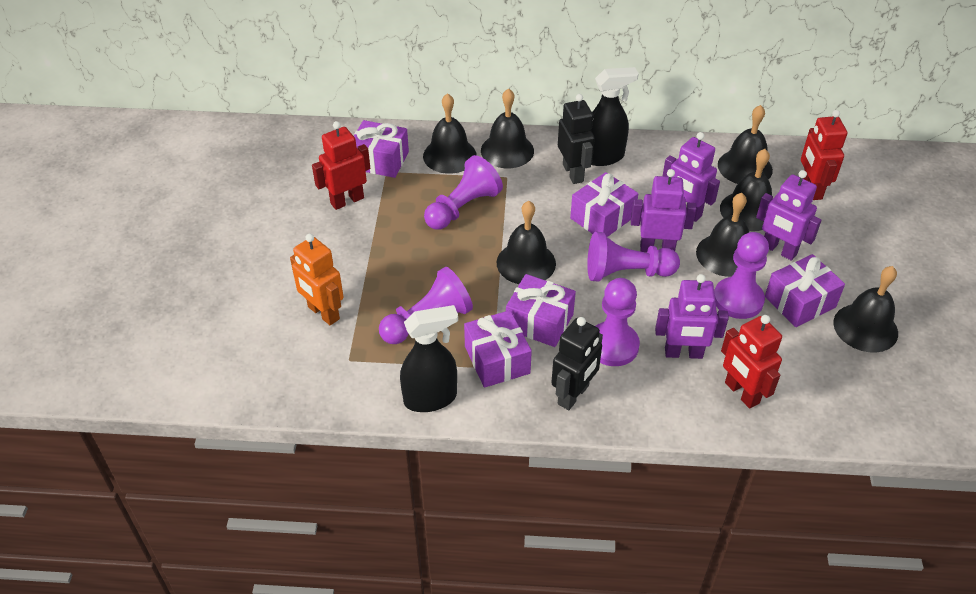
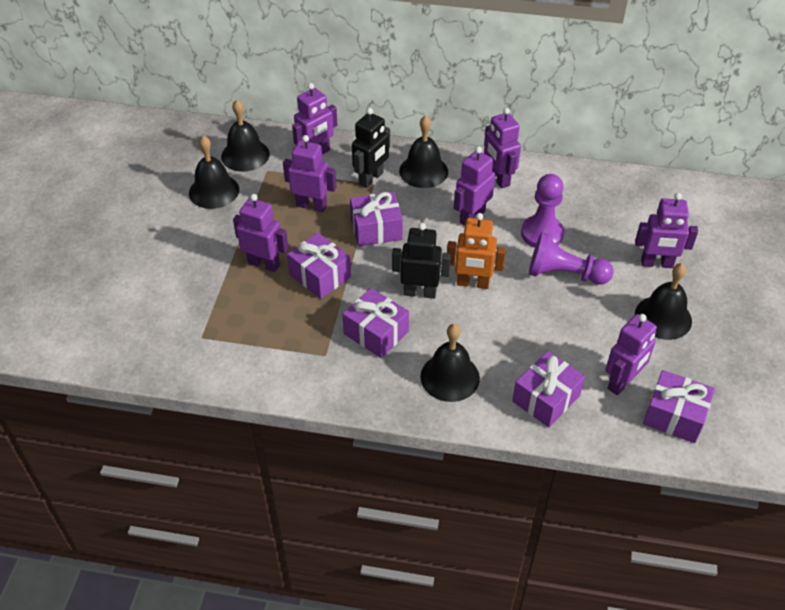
black bell: [423,93,477,174] [481,88,534,168] [497,201,556,284] [696,193,749,277] [718,105,773,184] [720,149,772,231] [833,266,898,353] = 7 -> [189,136,239,209] [221,100,270,172] [399,116,448,188] [420,324,480,402] [635,263,692,340] = 5
black spray bottle: [400,305,458,412] [591,67,639,166] = 2 -> none = 0
purple pawn: [379,267,473,344] [424,155,503,230] [587,232,680,282] [595,278,640,366] [714,232,769,319] = 5 -> [521,174,564,248] [529,232,614,285] = 2
purple robot: [631,169,696,252] [655,274,729,359] [663,132,720,222] [756,170,822,261] = 4 -> [233,194,288,272] [283,135,336,212] [292,83,337,154] [454,147,495,226] [484,108,521,189] [605,314,657,395] [635,193,698,268] = 7
red robot: [312,121,370,210] [721,315,782,409] [801,110,847,200] = 3 -> none = 0

